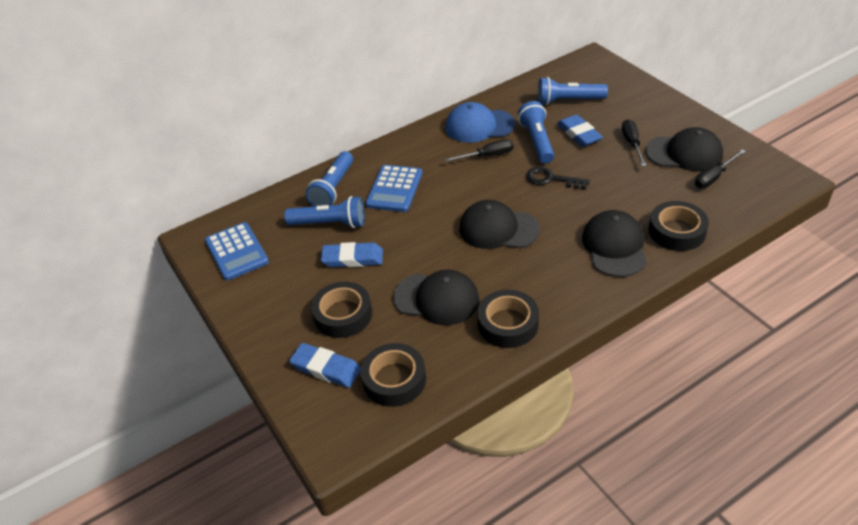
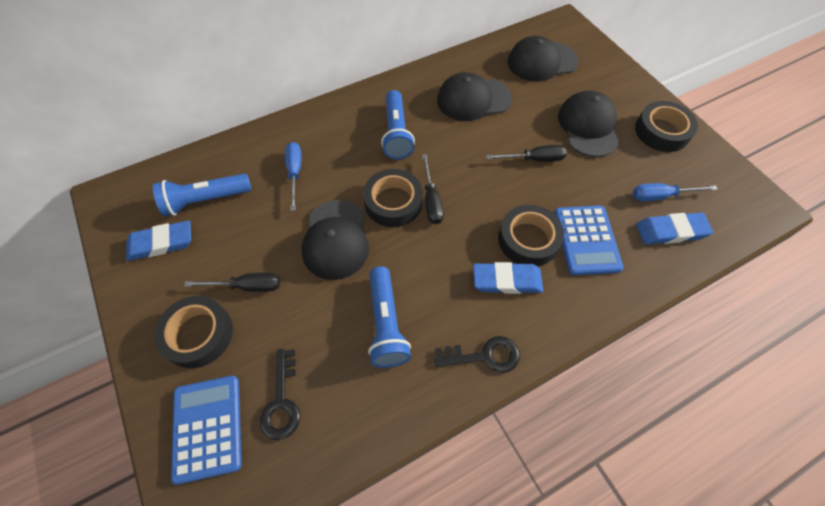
black key: [526,166,590,189] = 1 -> [260,349,300,440] [434,336,520,373] = 2
blue cap: [445,102,515,143] = 1 -> none = 0
blue flashlight: [284,196,364,228] [306,151,353,207] [518,101,554,163] [538,77,608,105] = 4 -> [153,173,251,216] [368,266,411,368] [381,90,415,159] = 3
blue screwdriver: none = 0 -> [285,142,301,211] [633,183,718,201] = 2

